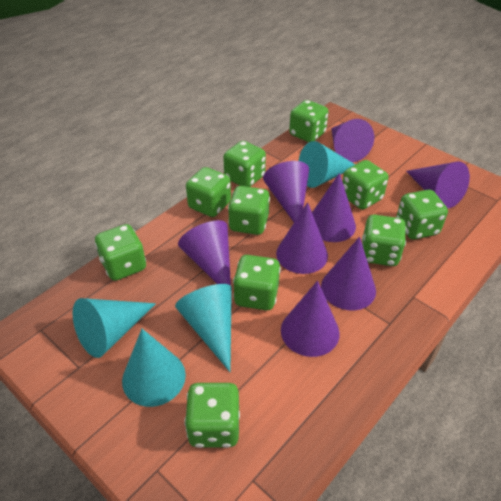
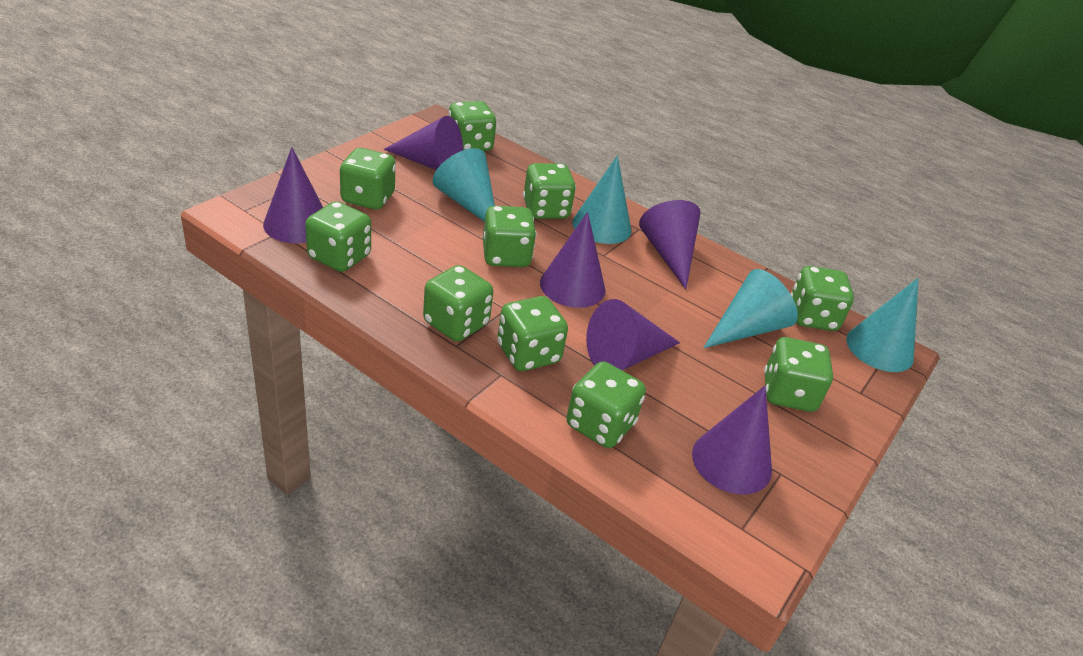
purple cone: [178,220,231,286] [263,161,309,222] [276,202,328,274] [281,281,340,357] [312,173,356,242] [321,237,376,310] [331,119,374,162] [406,161,470,209] = 8 -> [263,147,323,243] [384,116,463,170] [540,212,605,308] [586,299,680,370] [639,200,701,289] [692,386,772,495] = 6

